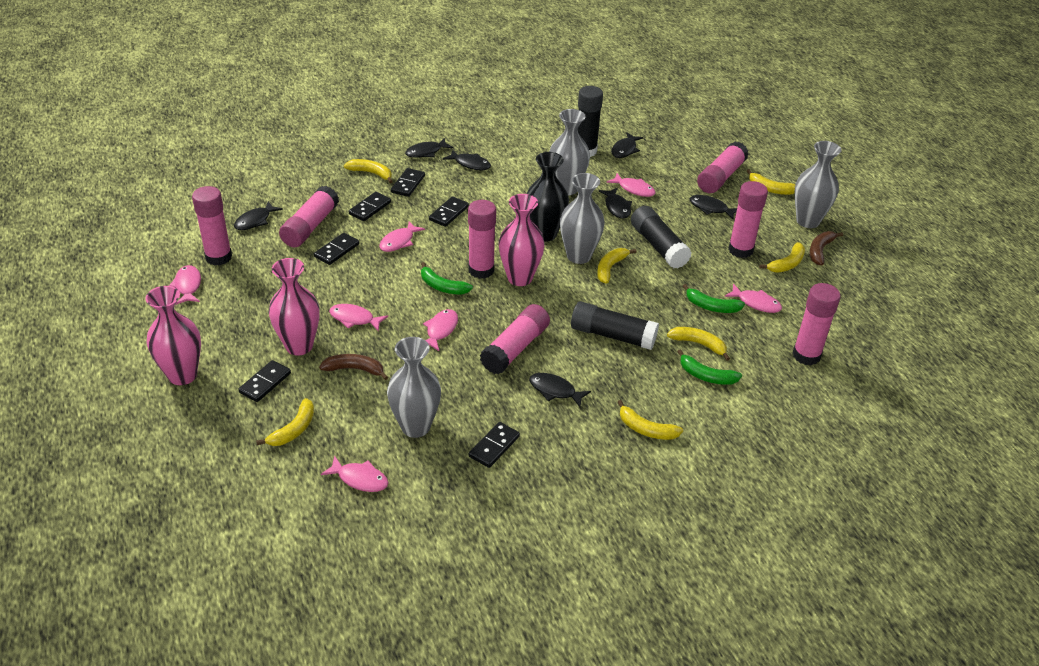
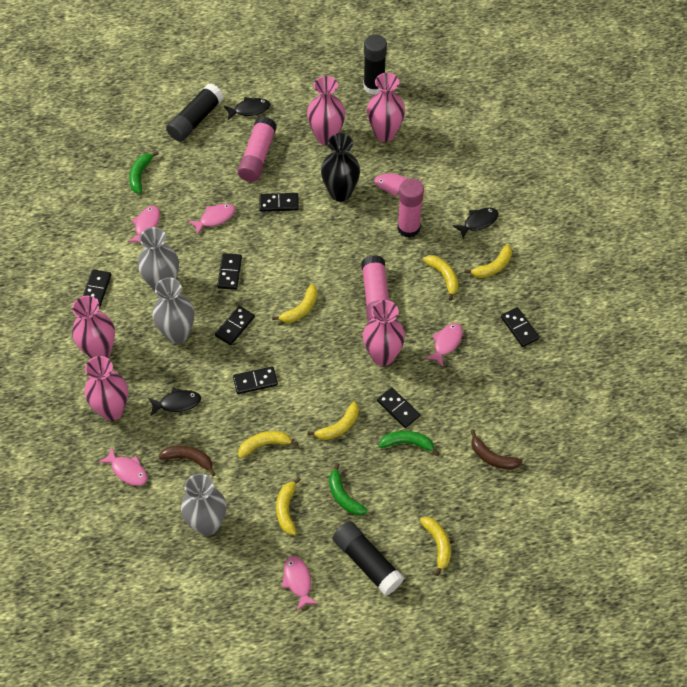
black domino: [238,360,291,402] [314,233,359,265] [349,192,391,221] [391,168,425,197] [429,197,469,227] [469,422,520,468] = 6 -> [83,269,111,308] [215,306,255,345] [217,253,242,290] [233,366,278,394] [259,193,299,212] [377,387,420,428] [501,307,539,347] = 7
black fish: [234,201,283,230] [405,138,453,158] [443,150,491,170] [529,373,591,407] [599,188,632,219] [611,132,644,158] [689,195,737,220] = 7 -> [148,387,201,416] [224,97,270,120] [452,208,499,239] = 3
grey vase: [387,337,441,438] [549,109,590,195] [560,173,605,264] [795,141,842,228] = 4 -> [138,227,179,292] [152,278,194,344] [181,474,226,536] = 3
pink fish: [169,265,201,305] [321,455,389,492] [329,304,388,331] [379,221,425,252] [423,309,458,351] [607,173,656,197] [724,284,782,313] = 7 -> [99,448,147,486] [127,206,160,244] [188,203,235,236] [282,556,318,610] [374,173,422,196] [425,323,463,367] = 6
pink glue stick: [192,186,232,266] [279,186,339,247] [468,200,496,279] [480,304,550,374] [697,142,749,193] [728,181,768,258] [793,283,841,365] = 7 -> [237,116,277,182] [361,255,389,322] [397,178,424,238] = 3
pink vase: [145,286,201,385] [269,258,320,355] [499,194,545,286] = 3 -> [72,296,115,358] [84,356,128,421] [307,76,345,145] [363,300,405,366] [367,73,405,142] = 5

